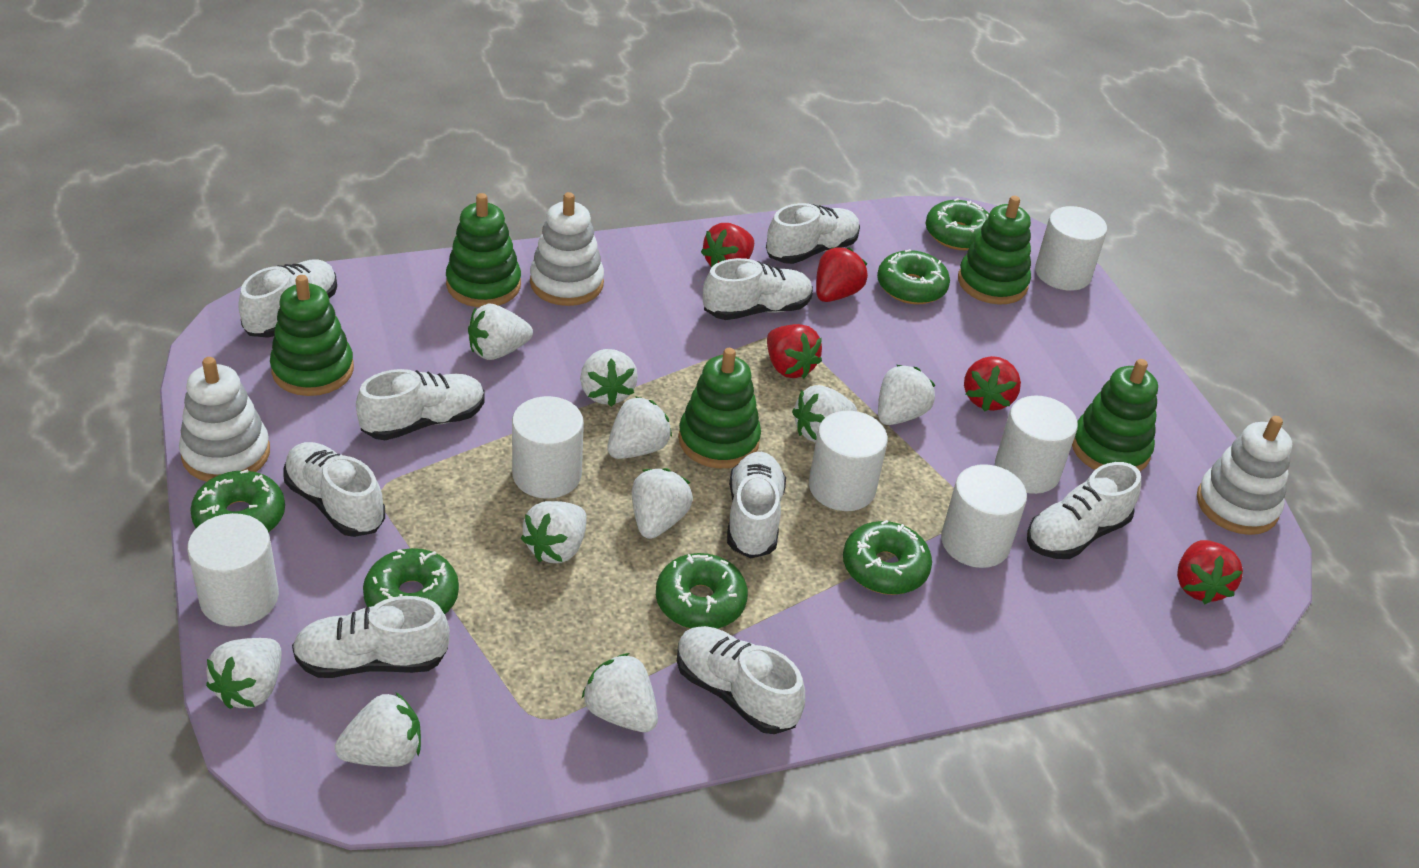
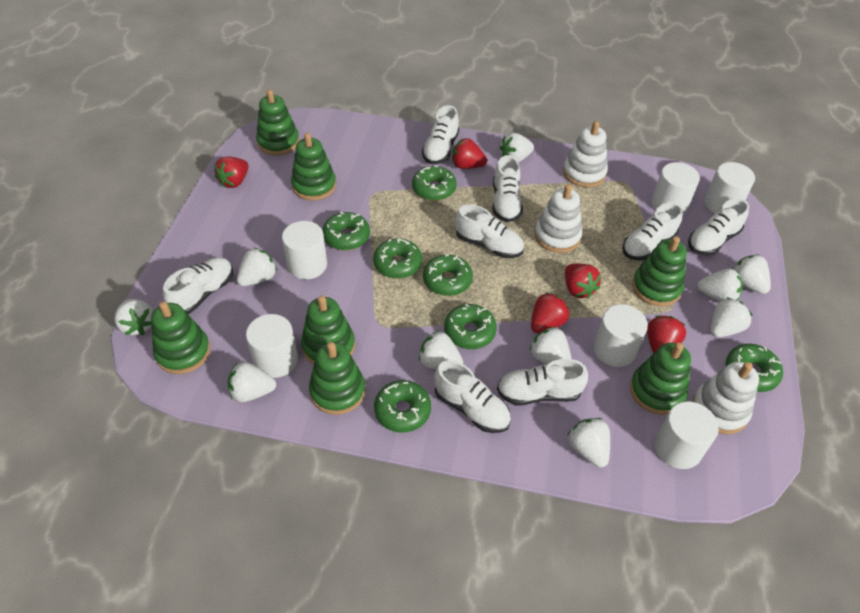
green donut: [190,469,285,533] [363,548,459,614] [656,553,748,629] [843,520,932,595] [877,249,950,304] [926,198,989,250] = 6 -> [322,212,370,250] [373,238,422,279] [374,380,431,433] [412,166,457,201] [423,254,473,296] [444,304,497,349] [726,344,783,392] = 7
green stacking toy: [270,275,354,396] [446,193,521,307] [678,348,761,469] [958,196,1031,304] [1072,359,1158,471] = 5 -> [151,301,210,374] [256,90,299,155] [291,133,336,201] [301,296,355,365] [309,342,365,415] [630,343,691,415] [632,236,687,306] = 7
white shoe: [238,259,337,338] [284,442,385,537] [292,596,450,678] [356,369,485,440] [677,626,805,734] [703,258,813,320] [727,452,786,558] [766,203,860,264] [1027,462,1141,559] = 9 -> [163,257,233,314] [422,105,459,164] [434,360,511,433] [455,204,524,258] [492,155,523,222] [497,359,588,405] [622,202,683,261] [688,198,749,255] = 8

